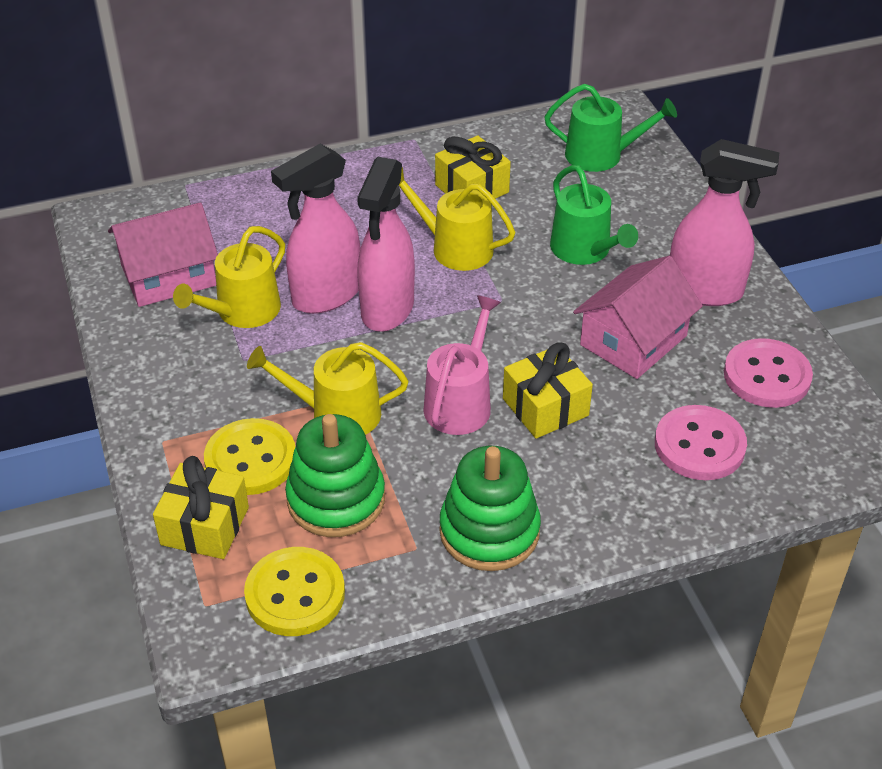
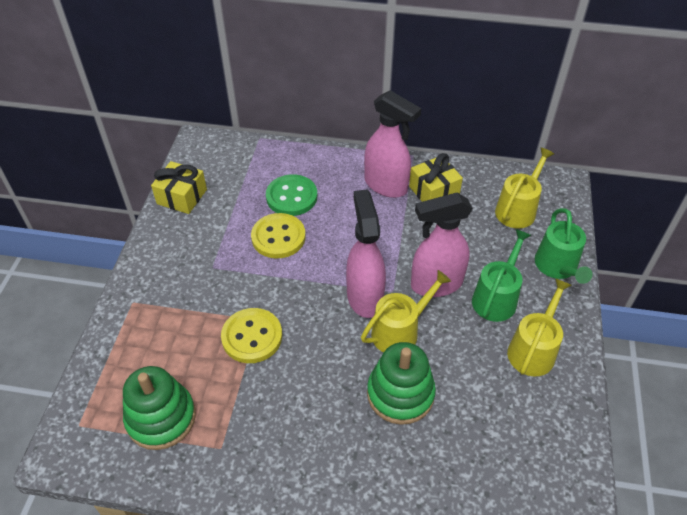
green button: none = 0 -> [266,174,317,216] = 1
pink button: [655,405,747,480] [724,338,813,408] = 2 -> none = 0
pink house: [108,202,218,307] [573,256,703,379] = 2 -> none = 0
pink watering can: [423,295,501,435] = 1 -> none = 0
yellow gift: [153,456,249,559] [435,135,511,199] [503,342,593,438] = 3 -> [151,161,207,214] [409,153,463,202] = 2

